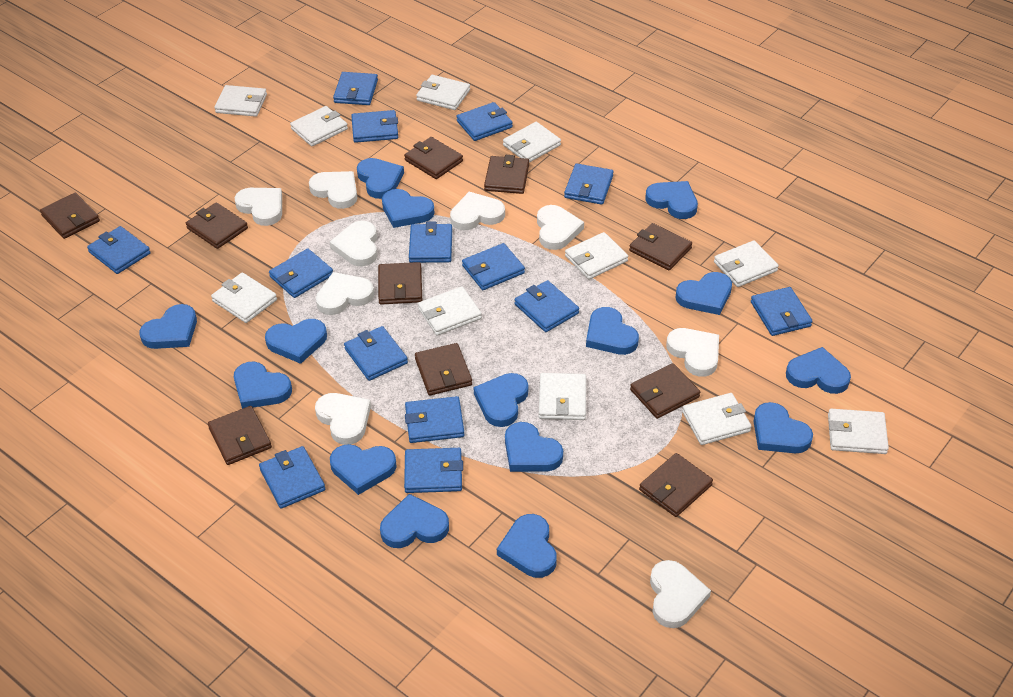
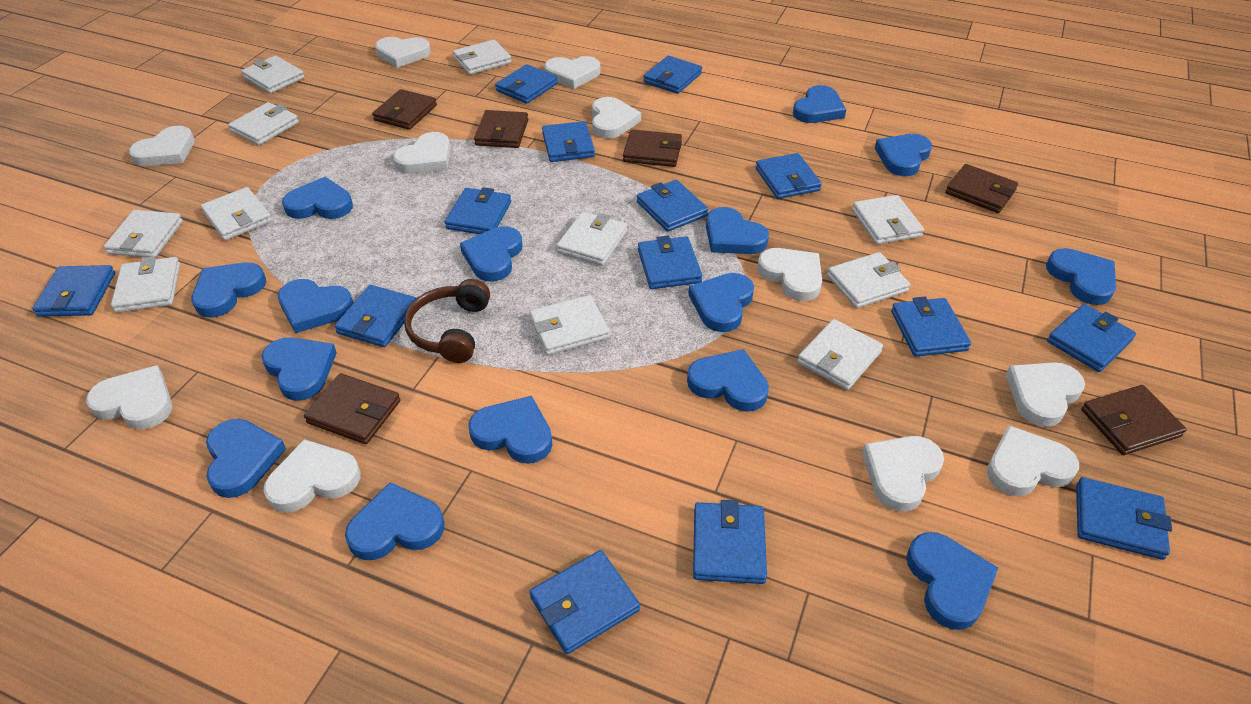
brown headphones: none = 0 -> [404,279,490,363] = 1
brown wallet: [40,193,100,239] [186,202,248,249] [208,406,272,465] [378,262,422,305] [404,137,463,179] [415,343,472,396] [484,155,529,194] [629,223,692,270] [630,363,700,419] [639,453,713,517] = 10 -> [304,373,401,444] [372,89,437,130] [474,110,528,148] [623,129,682,167] [945,164,1018,213] [1081,385,1187,455] = 6
white heart: [235,188,282,226] [309,171,357,209] [315,393,371,445] [316,272,374,315] [330,221,377,266] [450,192,505,230] [537,205,584,250] [650,560,711,628] [666,328,719,377] = 9 -> [86,365,172,429] [129,126,195,166] [263,439,360,513] [375,37,431,68] [393,132,450,173] [544,56,600,89] [592,97,641,139] [757,248,822,301] [862,436,944,512] [987,425,1079,496] [1006,362,1085,427] = 11

